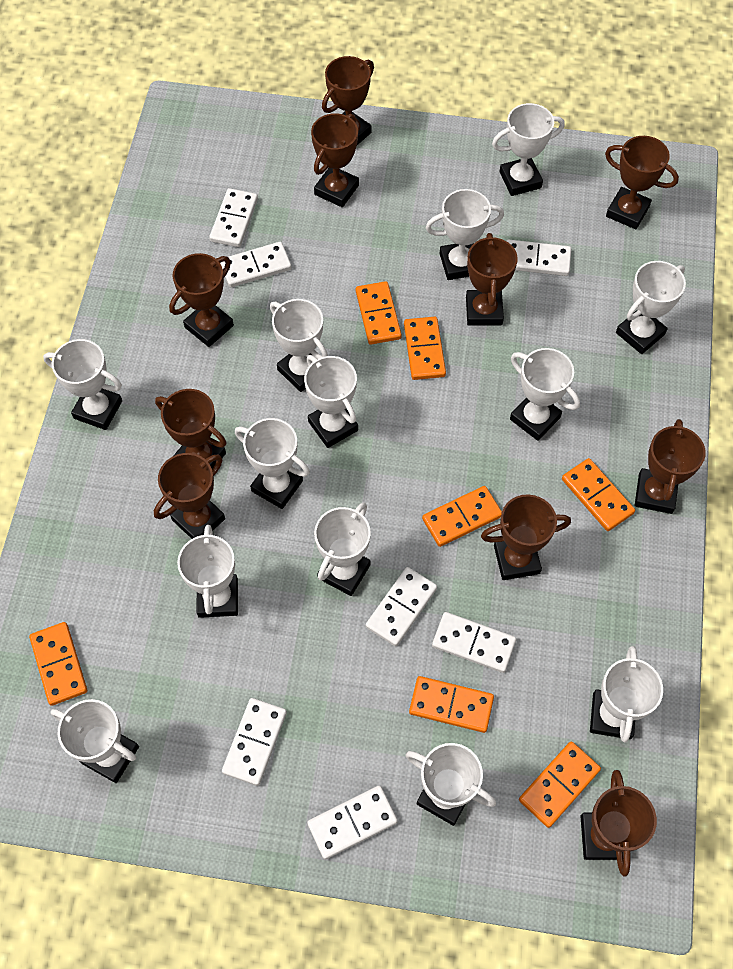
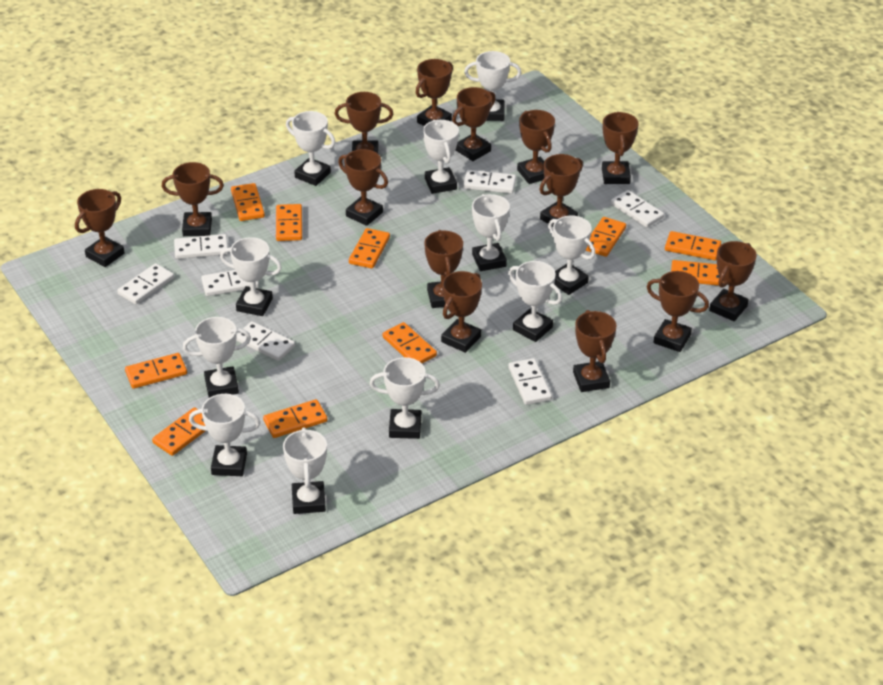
brown trophy: [154,453,225,539] [155,389,227,469] [169,253,234,347] [311,113,359,207] [322,56,374,145] [466,233,518,326] [481,494,571,580] [581,770,657,877] [605,136,679,229] [635,419,706,514] = 10 -> [75,189,125,267] [162,162,224,236] [335,92,393,154] [338,149,388,226] [415,59,453,126] [424,230,463,308] [441,271,482,353] [452,87,496,161] [517,110,555,184] [539,154,583,227] [573,310,616,392] [602,112,639,184] [647,271,709,352] [709,241,757,321] = 14
orange domino: [29,622,87,706] [356,281,402,344] [404,317,446,380] [409,676,494,733] [422,486,502,547] [519,741,601,828] [562,458,635,531] = 7 -> [125,353,187,389] [152,407,205,456] [231,183,265,221] [263,399,327,438] [276,204,302,241] [349,228,390,269] [382,322,437,363] [586,217,626,257] [665,231,721,260] [671,260,720,286] = 10
white trophy: [43,339,122,430] [51,699,139,783] [177,525,238,618] [235,418,310,509] [270,299,328,392] [304,355,358,448] [314,502,371,596] [406,743,496,826] [426,189,504,280] [492,103,565,196] [510,348,580,441] [590,646,663,743] [616,261,686,354] = 13 -> [183,317,251,398] [189,394,260,476] [220,237,282,316] [283,427,327,514] [286,111,335,186] [370,357,440,439] [423,120,459,194] [464,51,521,121] [472,194,510,271] [508,261,562,342] [548,216,595,295] = 11

